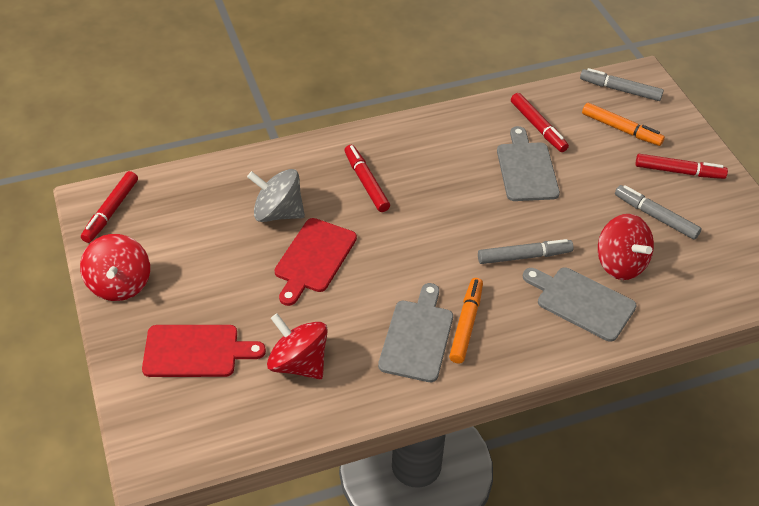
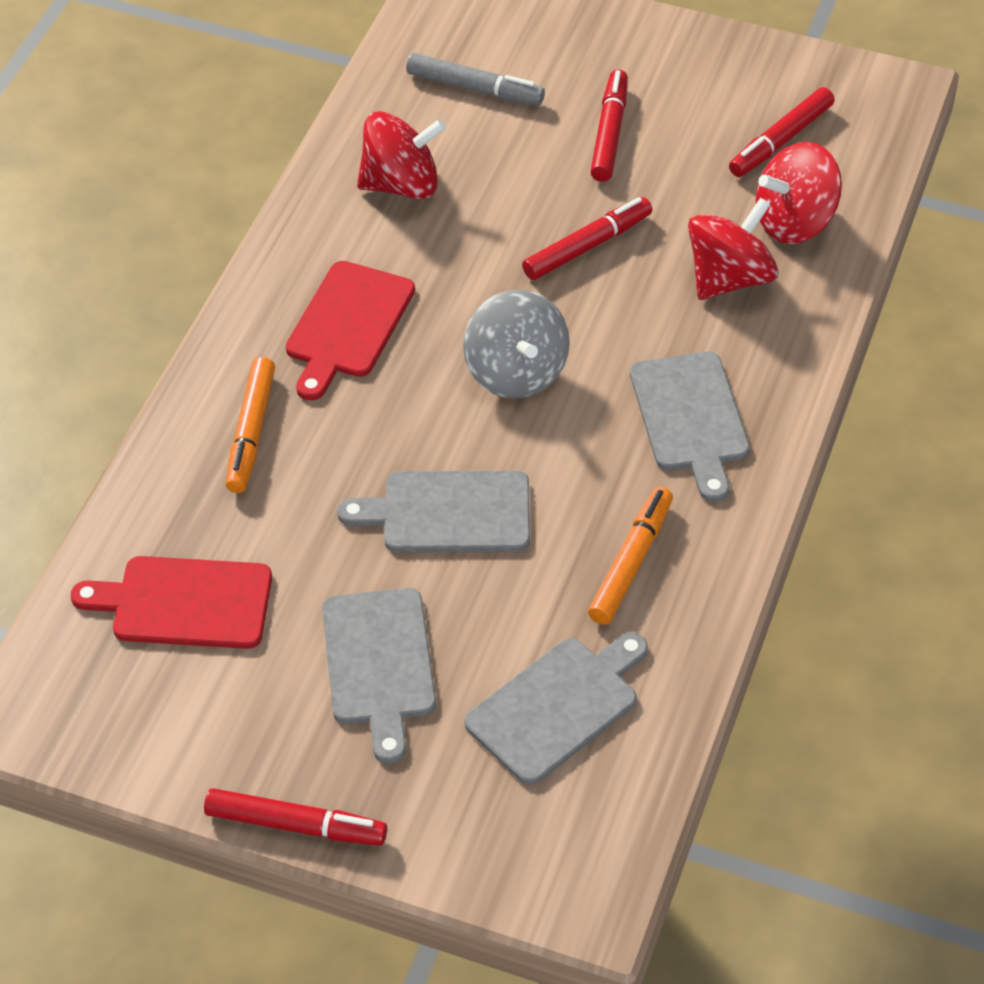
grey cutting board: [378,283,453,382] [497,126,560,201] [523,267,637,342] = 3 -> [322,588,436,764] [337,471,530,552] [465,632,648,785] [630,351,750,502] = 4
grey marker: [478,239,574,264] [580,68,664,101] [615,185,702,240] = 3 -> [406,53,545,105] = 1

